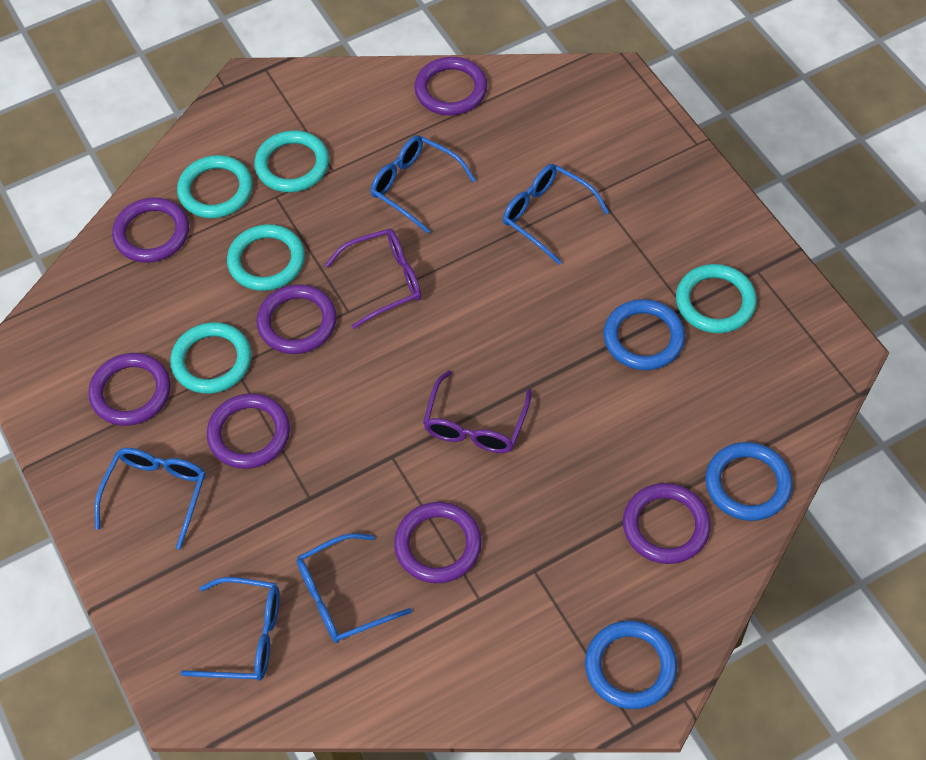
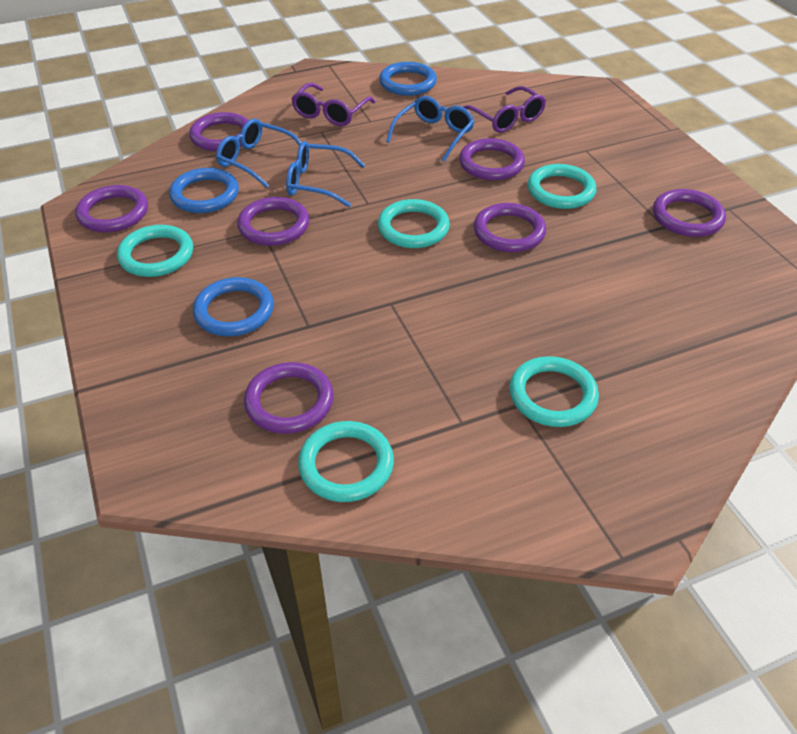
blue glasses: [95,448,205,549] [180,577,280,681] [297,533,412,643] [371,135,476,234] [503,164,609,265] = 5 -> [216,119,301,188] [286,141,365,207] [386,96,475,162] = 3

